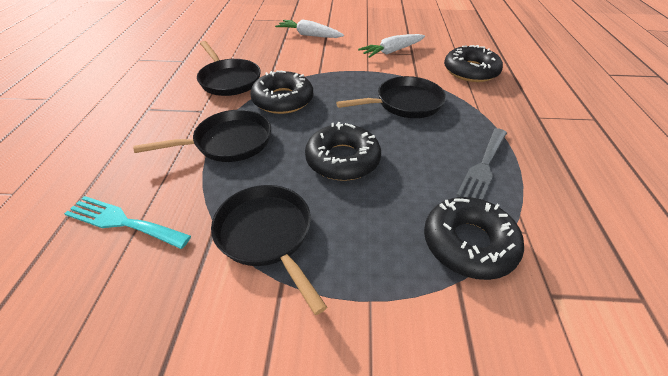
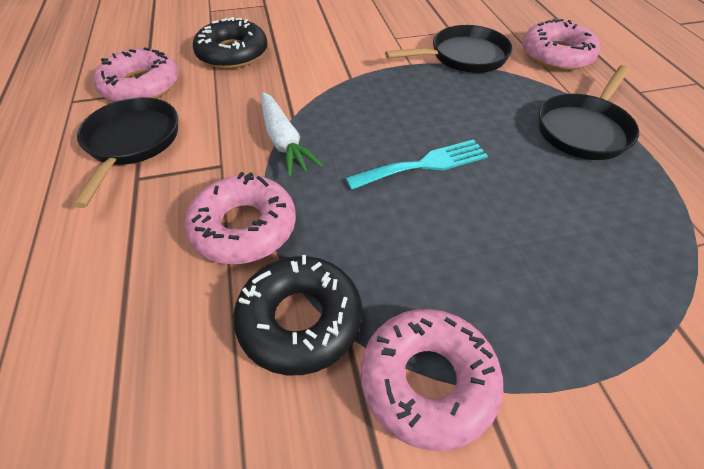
black donut: [250,71,313,114] [305,122,381,181] [424,197,524,280] [444,45,503,82] = 4 -> [193,17,268,69] [233,255,362,375] = 2
black pan: [133,110,271,162] [197,41,261,96] [211,185,327,315] [336,76,446,118] = 4 -> [73,97,178,208] [385,25,513,73] [538,65,639,160] = 3
grey fork: [456,128,507,200] = 1 -> none = 0
pink donut: none = 0 -> [93,47,178,102] [185,172,296,264] [361,309,503,451] [522,18,600,71] = 4
white carrot: [275,19,344,38] [358,34,425,58] = 2 -> [261,92,323,177] = 1

